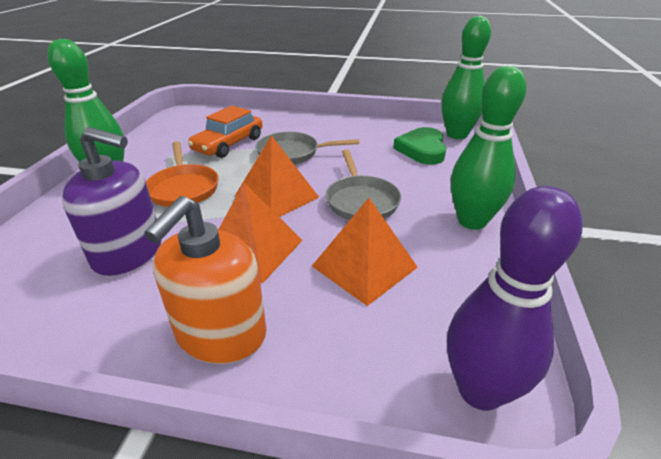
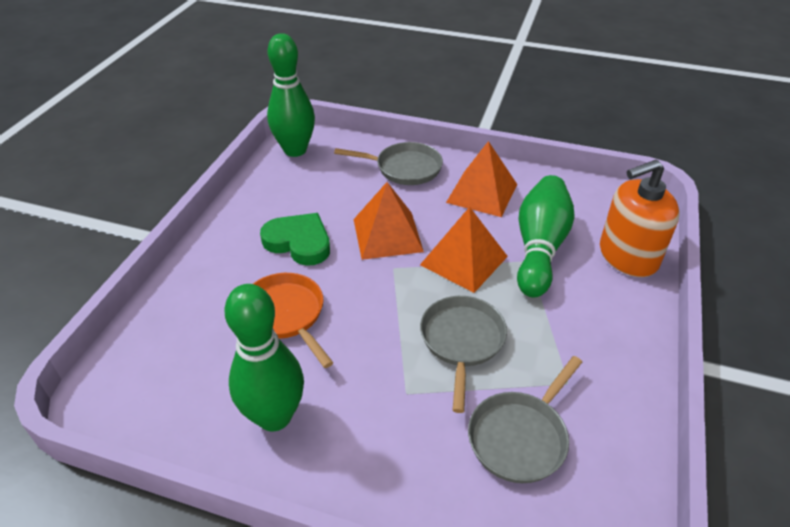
grey pan: [255,132,359,164] [326,150,401,220] = 2 -> [334,142,443,185] [420,296,507,413] [468,356,582,483] = 3
orange car: [188,106,263,158] = 1 -> none = 0
purple bowling pin: [447,186,582,411] = 1 -> none = 0
purple soap dispenser: [62,127,161,277] = 1 -> none = 0

